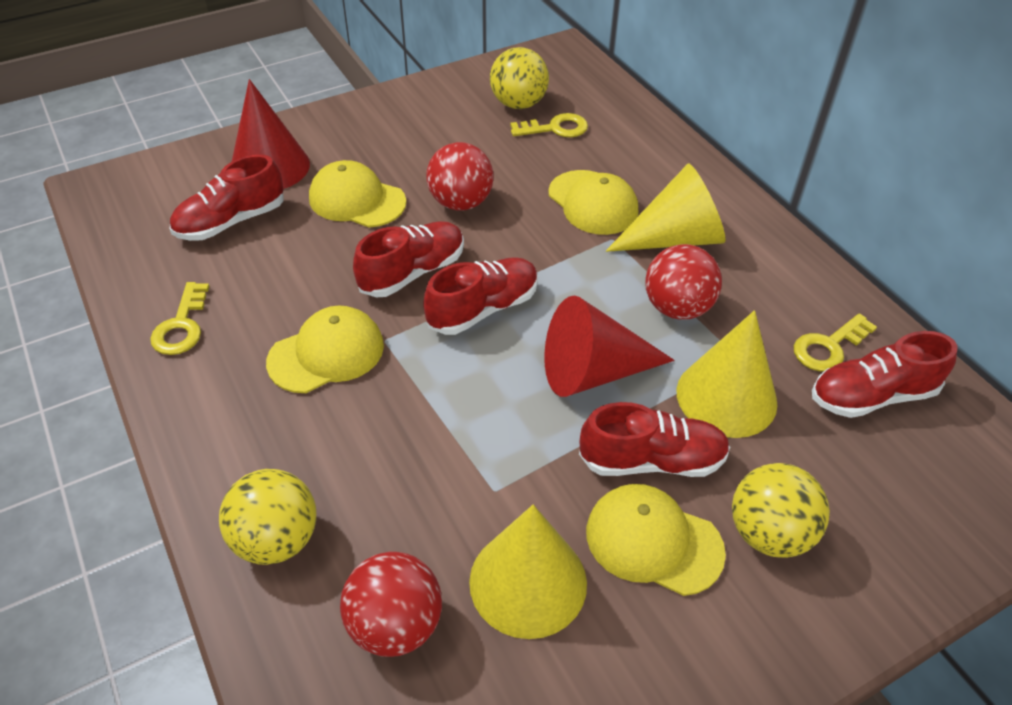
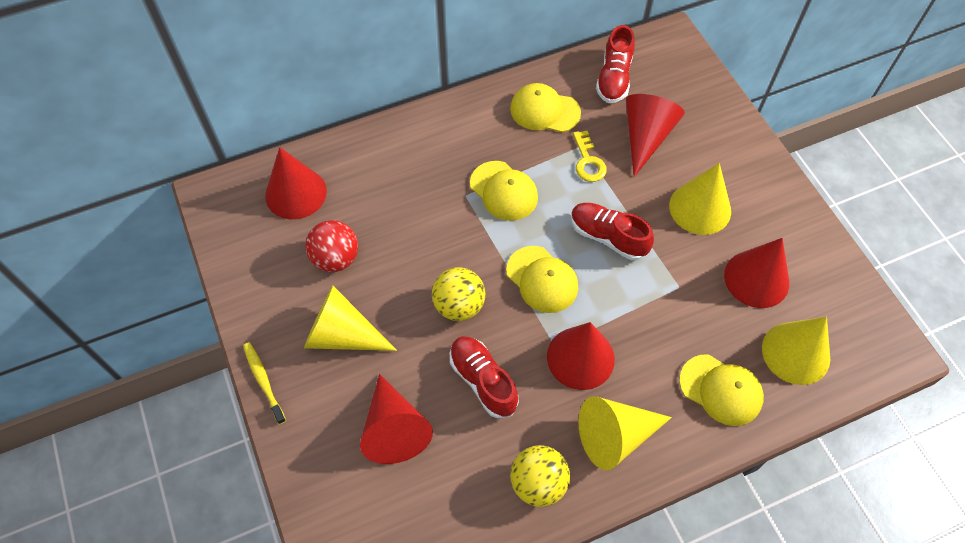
red ball: [340,552,442,657] [426,142,494,211] [645,244,722,320] = 3 -> [305,220,358,272] = 1
red cone: [232,79,310,189] [544,296,675,397] = 2 -> [265,147,327,219] [360,374,433,464] [547,322,615,390] [626,94,685,177] [724,238,789,308] = 5
red shoe: [169,154,283,241] [353,221,464,297] [423,257,538,335] [579,402,730,477] [812,331,958,418] = 5 -> [450,336,518,418] [571,203,654,260] [596,25,635,103] = 3
yellow ball: [219,469,316,565] [490,47,549,109] [732,463,830,558] = 3 -> [432,267,485,321] [510,445,570,507] = 2
yellow cone: [469,505,587,639] [606,164,726,252] [677,310,778,438] = 3 -> [304,285,397,351] [579,396,672,470] [669,163,731,235] [762,317,830,385] = 4
yellow key: [150,282,210,355] [510,113,588,137] [794,313,877,372] = 3 -> [573,131,607,182] = 1
yellow toothbrush: none = 0 -> [243,342,286,424] = 1

